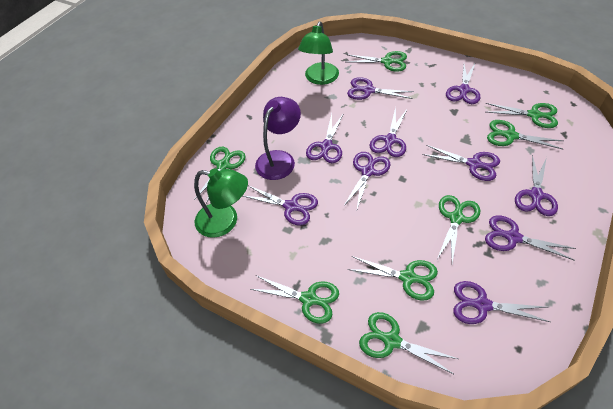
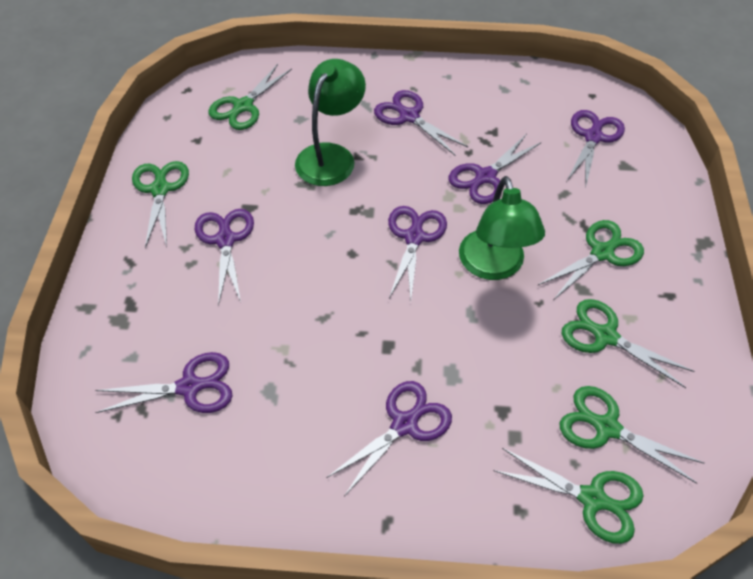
green scissors: [194,147,245,204] [250,275,339,324] [346,51,407,72] [348,256,438,301] [359,312,458,375] [437,195,480,263] [486,103,558,128] [487,120,564,150] = 8 -> [132,161,189,248] [208,64,292,130] [494,448,643,544] [538,220,644,300] [560,386,704,484] [562,299,694,388] = 6
purple lamp: [255,97,301,180] = 1 -> none = 0
purple scissors: [243,185,318,225] [306,113,344,163] [343,152,390,209] [347,77,414,100] [370,107,408,157] [422,145,500,181] [446,64,481,104] [453,281,550,324] [485,215,576,261] [515,155,558,216] = 10 -> [95,352,232,413] [195,209,254,306] [326,381,452,496] [374,90,468,155] [388,206,447,300] [449,135,542,204] [567,110,625,189] = 7

